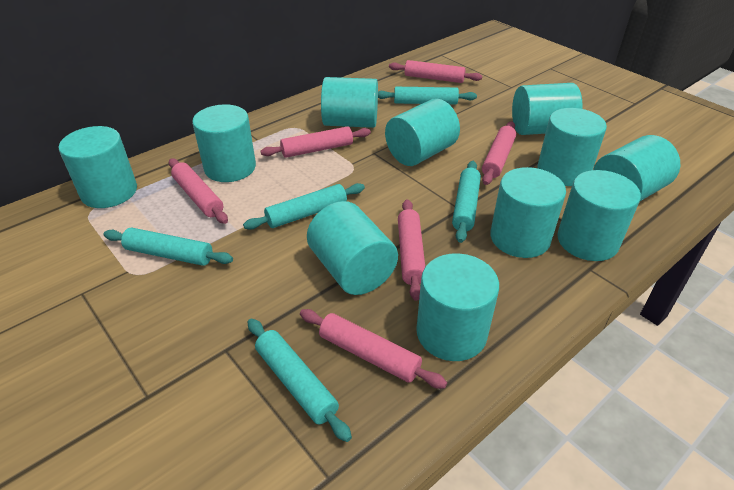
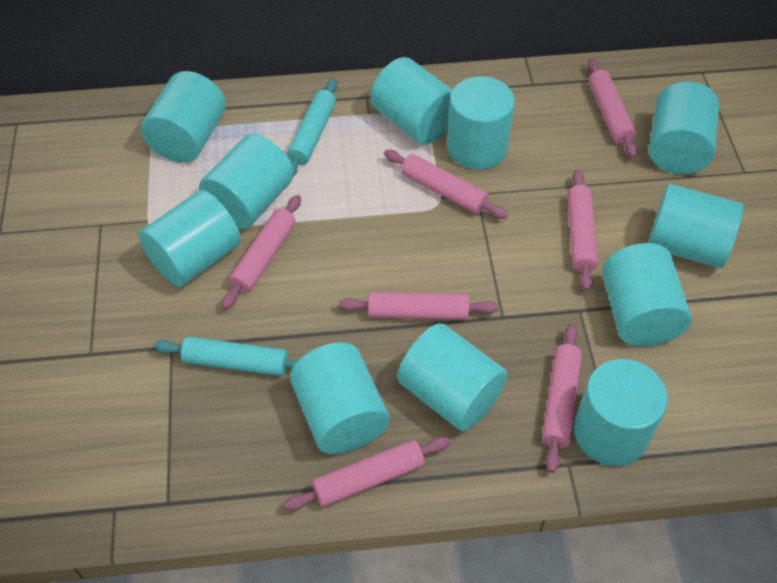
pink rolling pin: [169,158,228,224] [261,126,371,158] [300,309,447,389] [389,60,482,83] [398,199,425,301] [482,121,516,185] = 6 -> [222,195,301,310] [284,437,450,511] [339,292,499,320] [384,150,508,219] [542,324,582,473] [567,170,598,291] [588,58,637,158] = 7
turquoise rolling pin: [103,228,233,266] [243,183,365,230] [248,319,352,442] [378,87,477,104] [452,161,481,243] = 5 -> [154,336,298,376] [287,78,337,177] = 2

